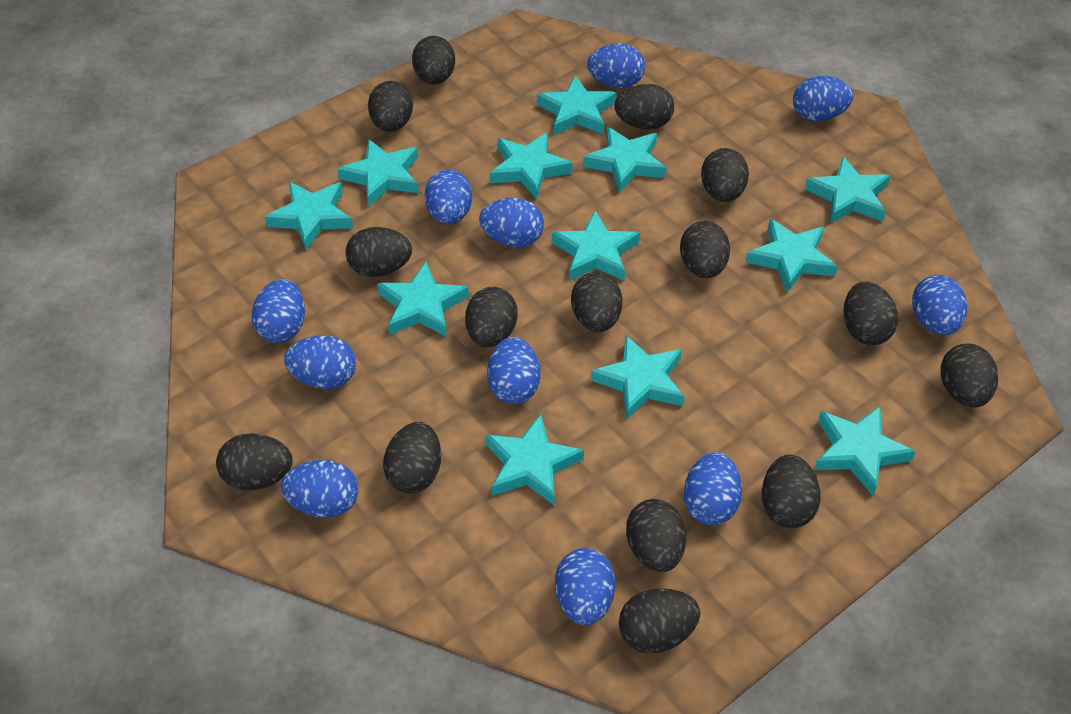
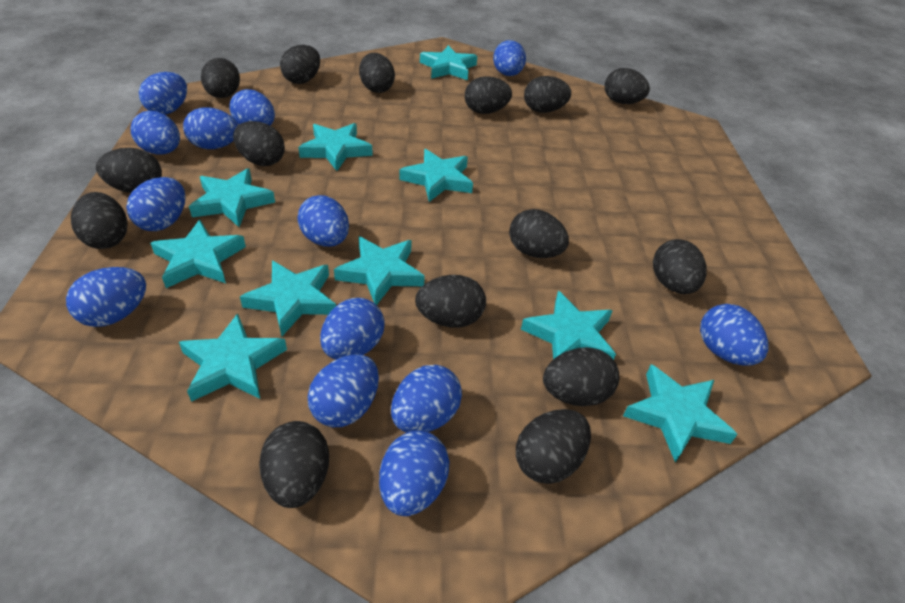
blue egg: [252,279,305,343] [281,460,358,518] [284,335,356,389] [425,169,472,225] [479,198,544,247] [487,337,541,404] [555,548,615,625] [587,44,645,88] [684,452,742,525] [793,76,853,121] [912,275,967,335] = 11 -> [66,267,146,327] [126,177,186,231] [130,111,180,155] [139,72,187,115] [183,107,238,149] [229,89,275,125] [297,195,349,247] [308,354,379,427] [320,298,385,359] [379,431,449,516] [391,365,462,433] [493,40,526,76] [700,304,768,366] = 13
turquoise star: [265,182,353,250] [337,139,419,206] [377,262,469,337] [485,414,584,505] [490,132,573,199] [537,75,616,135] [552,211,640,281] [583,127,666,193] [591,335,685,420] [746,219,838,292] [805,156,891,223] [814,406,916,496] = 12 -> [151,220,246,288] [179,313,287,402] [189,168,275,227] [240,260,336,336] [298,123,373,171] [334,236,425,305] [399,149,473,202] [420,45,477,80] [521,291,616,360] [623,364,737,463] = 10

